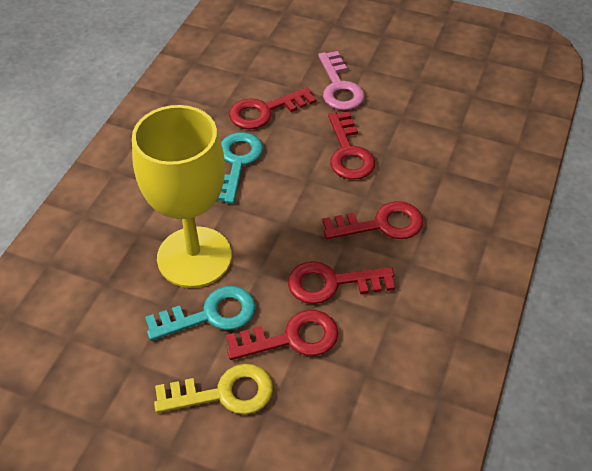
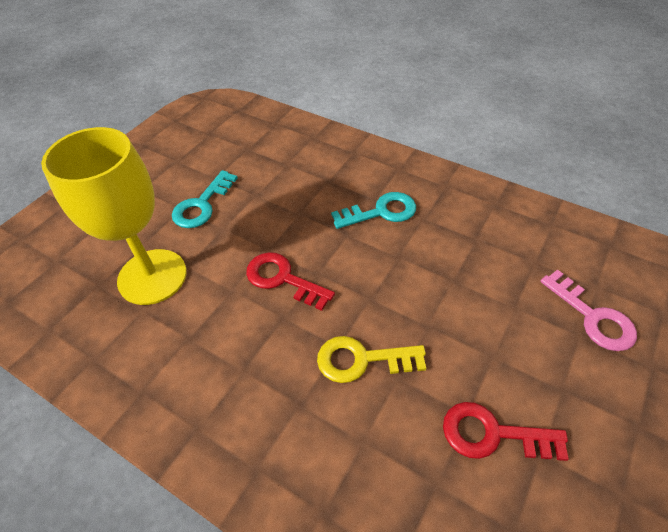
red key: [226,310,338,360] [229,87,316,129] [288,261,395,304] [322,201,423,239] [328,111,375,180] = 5 -> [246,252,335,311] [443,402,569,461] = 2

